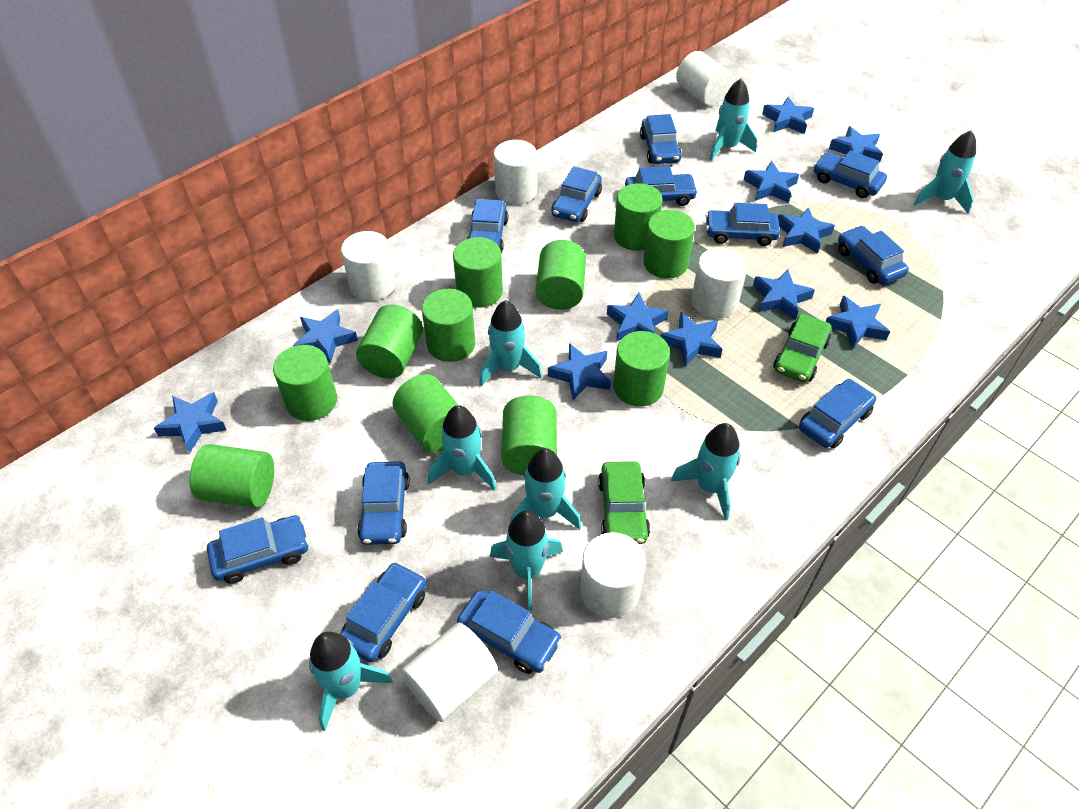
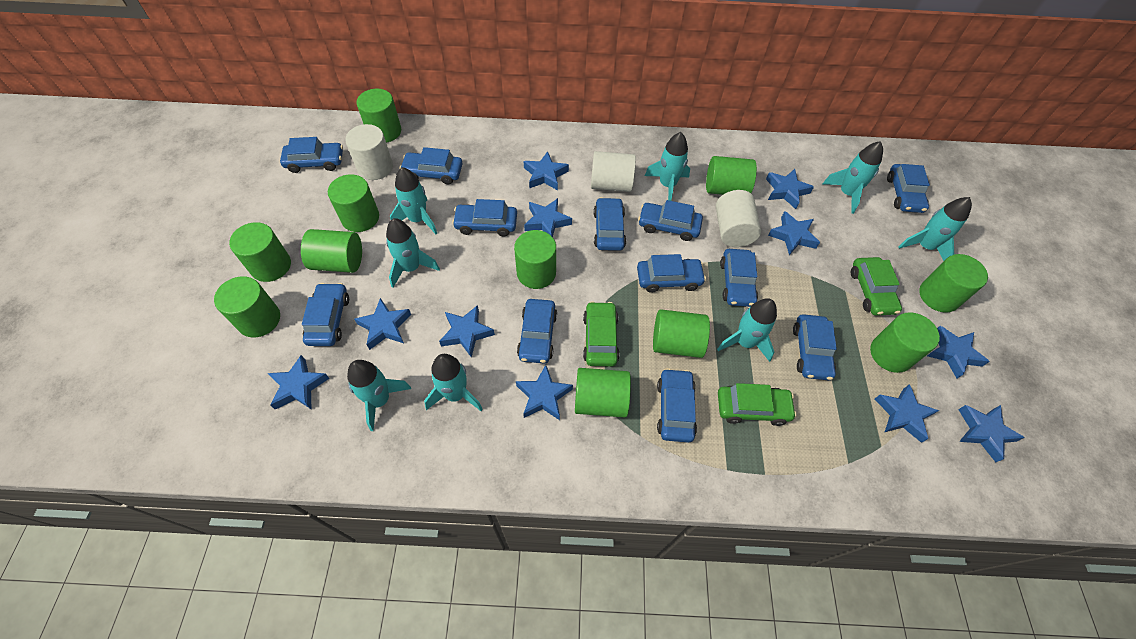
green car: [598,461,650,544] [774,314,831,382] = 2 -> [583,301,620,367] [718,383,797,426] [851,257,902,316] = 3
white cylinder: [341,231,396,301] [401,623,498,722] [494,140,537,205] [580,532,646,618] [676,51,733,106] [691,248,747,319] = 6 -> [345,124,393,180] [591,151,636,192] [716,190,761,247] = 3

